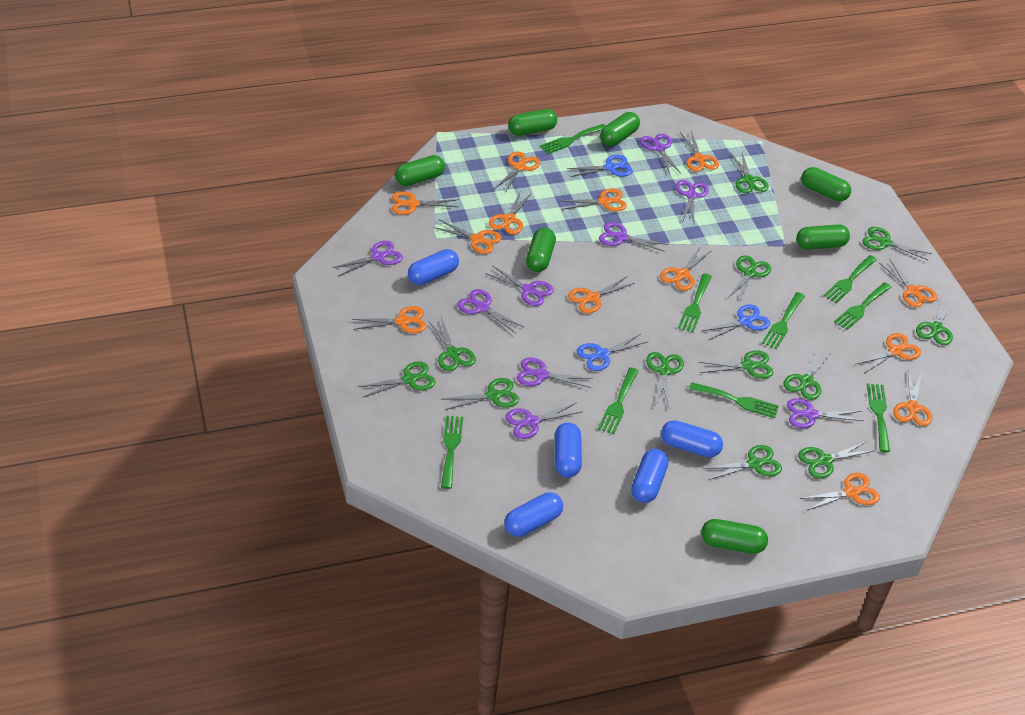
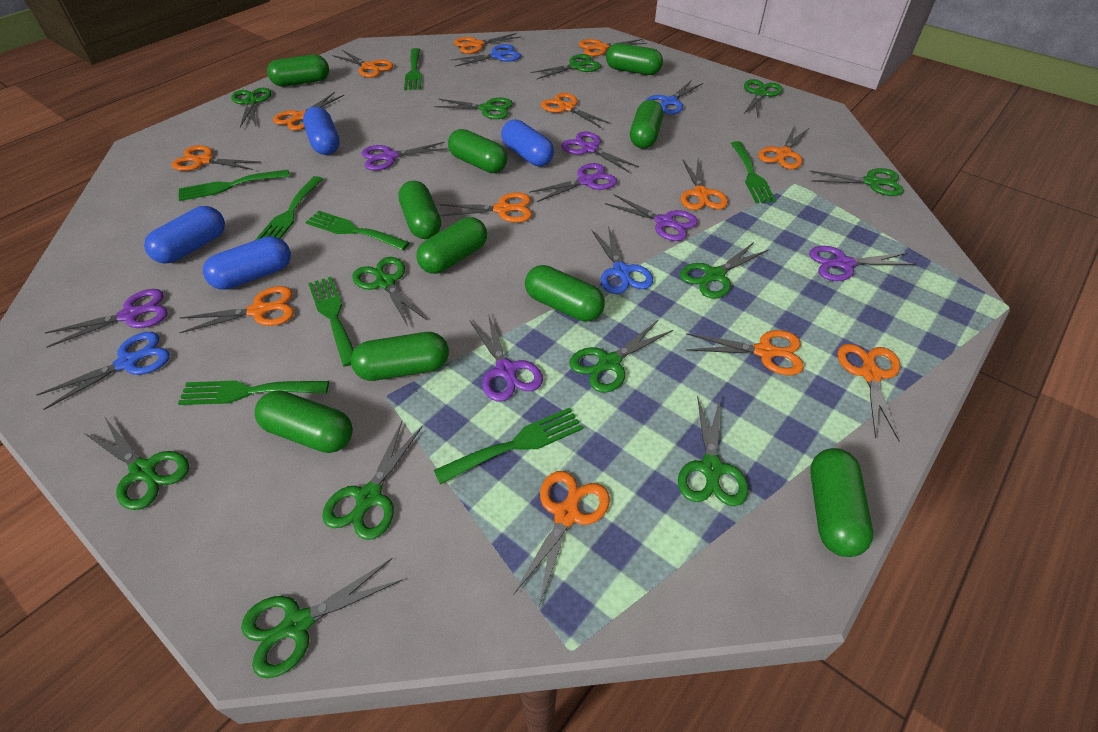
blue capsule: [408,249,459,285] [504,492,563,537] [555,422,582,478] [631,449,669,503] [661,420,723,457] = 5 -> [144,206,225,263] [203,236,291,290] [303,107,339,155] [501,119,554,166] = 4
blue scissors: [567,155,633,177] [577,334,647,371] [702,304,770,340] = 3 -> [36,332,170,410] [451,44,521,67] [592,226,653,294] [646,81,703,115] = 4
green capsule: [395,155,445,186] [508,109,557,136] [526,228,556,272] [600,112,640,146] [701,519,768,554] [796,224,850,250] [802,167,851,202] = 7 -> [255,390,353,453] [267,54,329,87] [351,332,449,381] [398,181,441,239] [416,217,487,274] [448,129,507,173] [525,265,605,322] [606,43,663,75] [630,100,663,148] [810,448,873,557] = 10
green fork: [441,416,463,489] [540,124,606,154] [598,367,639,434] [678,273,712,332] [689,382,779,418] [762,292,805,349] [823,255,877,303] [834,282,892,330] [867,383,890,452] = 9 -> [178,170,290,201] [178,380,329,405] [255,176,323,240] [306,211,410,250] [308,277,354,367] [404,48,422,90] [434,408,583,484] [731,141,776,203] = 8
purple scissors: [333,241,403,276] [458,289,525,333] [485,266,554,306] [505,403,581,439] [517,357,593,388] [599,222,668,252] [640,134,681,174] [675,180,709,222] [787,398,864,428] = 9 -> [45,289,168,348] [361,142,448,171] [469,314,543,401] [529,163,617,202] [561,132,639,172] [605,194,698,241] [809,246,916,281] = 7

